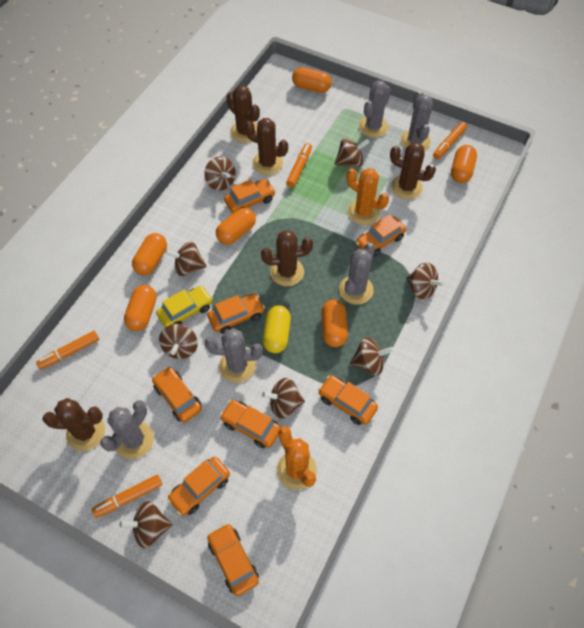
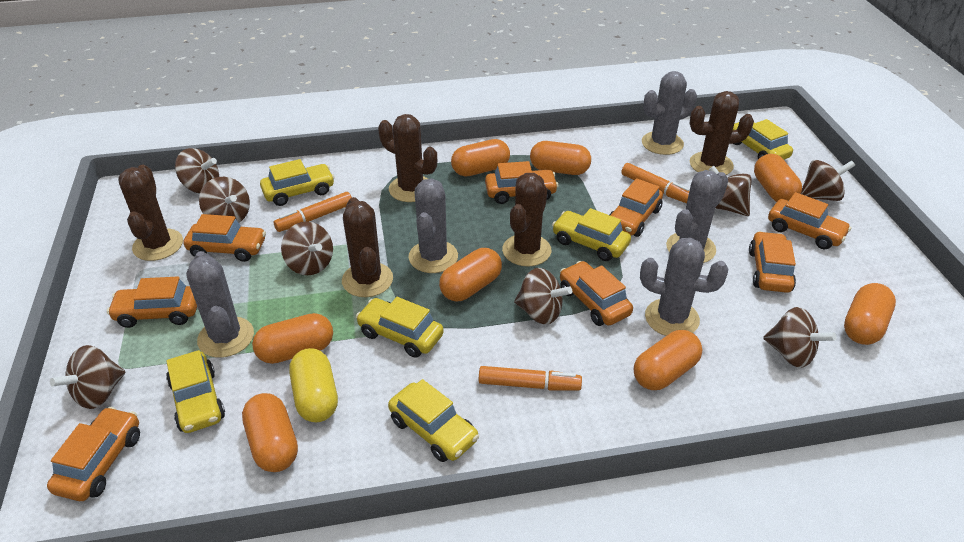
orange cactus: [277,426,317,490] [347,168,389,225] = 2 -> none = 0
orange capsule: [124,285,157,331] [132,233,167,276] [216,208,256,244] [292,67,332,93] [321,300,348,347] [451,145,477,183] = 6 -> [242,393,298,472] [252,313,333,364] [439,248,502,302] [451,139,510,177] [530,141,591,175] [634,330,702,390] [754,154,802,202] [844,283,896,345] = 8
orange marker: [36,331,99,370] [92,474,162,518] [286,143,312,187] [433,122,467,159] = 4 -> [274,192,352,232] [479,366,582,391] [621,163,689,203] = 3
yellow car: [156,286,213,327] = 1 -> [166,350,225,433] [260,159,335,206] [356,297,444,358] [388,379,479,462] [552,208,631,261] [733,119,793,160] = 6

